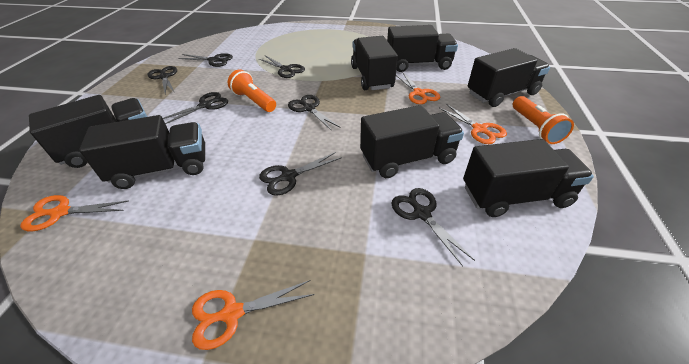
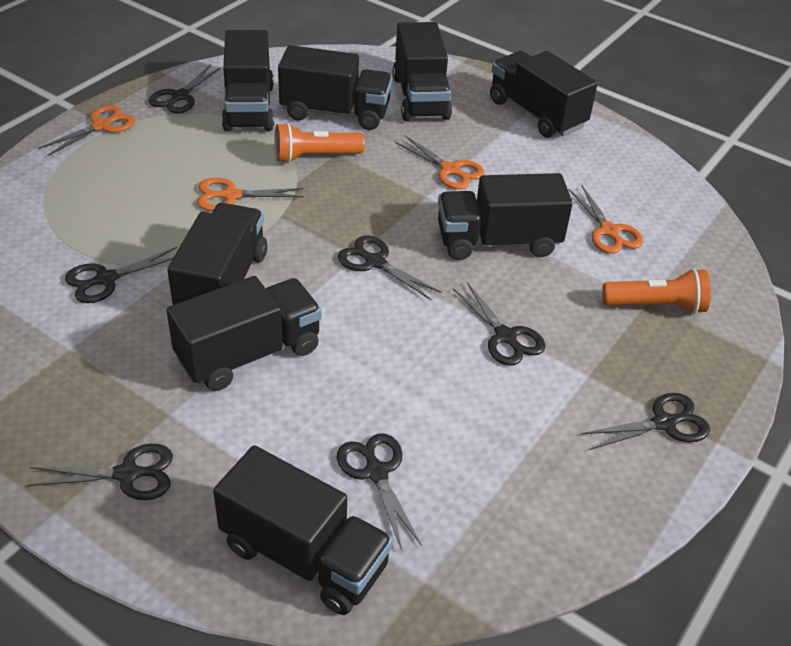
black truck: [29,95,147,168] [79,115,205,189] [351,36,398,90] [360,105,464,178] [387,25,458,72] [463,139,594,217] [468,48,550,107] = 7 -> [166,276,322,391] [167,203,267,305] [213,445,393,615] [222,30,274,131] [278,45,392,130] [393,22,452,121] [438,173,573,260] [490,51,598,138] = 8

